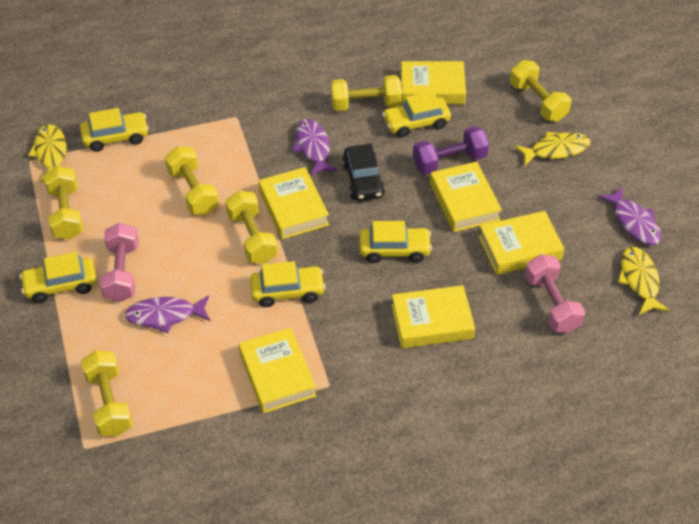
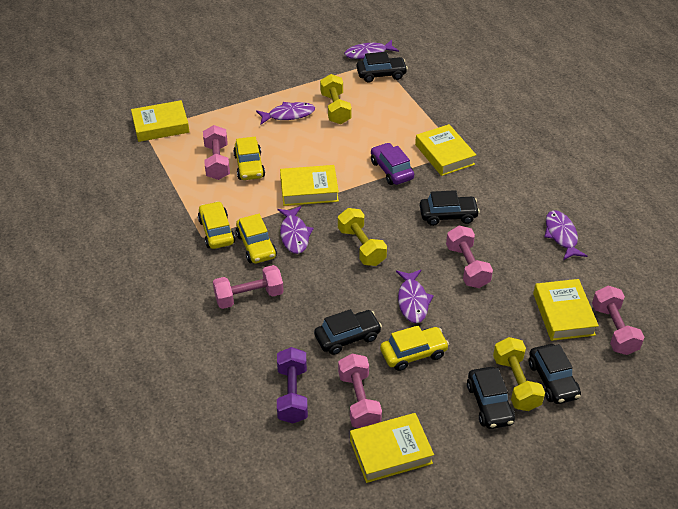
black car: [342,144,385,201] = 1 -> [314,309,382,355] [357,52,408,83] [420,190,480,226] [467,367,515,429] [529,344,581,404] = 5
pink dumbbell: [100,223,139,302] [525,254,585,333] = 2 -> [203,125,230,180] [213,265,284,309] [338,354,382,428] [446,226,493,288] [592,286,644,355] = 5
purple car: none = 0 -> [371,143,414,185] = 1
purple fish: [125,295,210,333] [292,119,338,176] [598,187,661,245] = 3 -> [256,102,315,124] [277,206,314,254] [344,40,399,59] [396,270,434,323] [544,210,587,260] = 5
yellow book: [239,327,316,413] [258,167,329,239] [391,285,475,348] [401,61,466,105] [430,162,502,232] [479,211,564,275] = 6 -> [131,100,190,142] [280,165,339,206] [350,413,434,483] [415,124,476,176] [533,279,599,341] = 5
yellow car: [20,252,97,303] [80,108,149,152] [250,261,326,307] [359,221,432,263] [382,91,451,138] = 5 -> [198,201,235,249] [233,137,265,180] [236,214,277,264] [380,325,449,371] = 4
yellow dumbbell: [44,166,83,240] [81,351,133,436] [165,147,219,215] [225,191,278,264] [331,75,402,111] [510,60,571,121] = 6 -> [320,74,352,124] [338,208,387,266] [493,337,545,411] = 3
yellow fish: [28,124,67,182] [514,132,590,166] [618,247,670,315] = 3 -> none = 0

